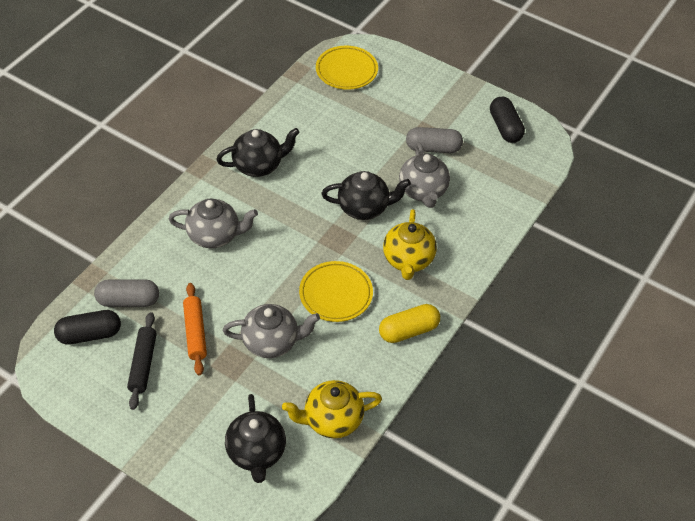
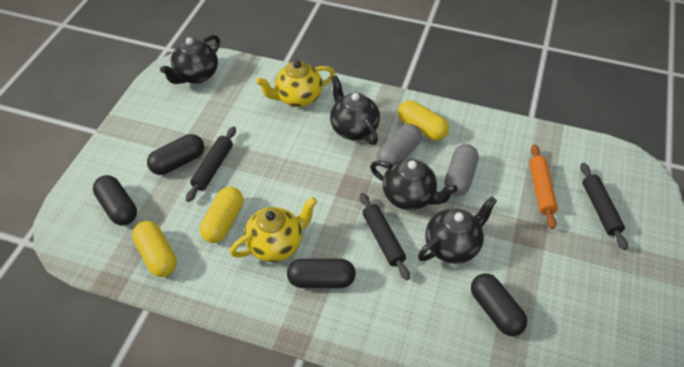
black capsule: [54,310,121,345] [490,97,525,143] = 2 -> [93,175,137,226] [147,134,204,175] [287,259,356,288] [471,273,527,336] = 4
black rolling pin: [127,312,157,410] = 1 -> [186,126,236,202] [360,193,410,280] [580,163,628,250] = 3
black teapot: [216,128,300,177] [225,394,286,483] [322,171,411,220] = 3 -> [160,35,220,84] [330,75,380,145] [370,159,458,210] [418,197,497,264] = 4
grey teapot: [169,199,258,248] [223,304,320,358] [399,143,450,208] = 3 -> none = 0
yellow capsule: [379,304,440,343] = 1 -> [132,221,177,277] [200,187,243,243] [398,100,449,141] = 3
yellow plate: [299,261,373,322] [316,46,378,90] = 2 -> none = 0

